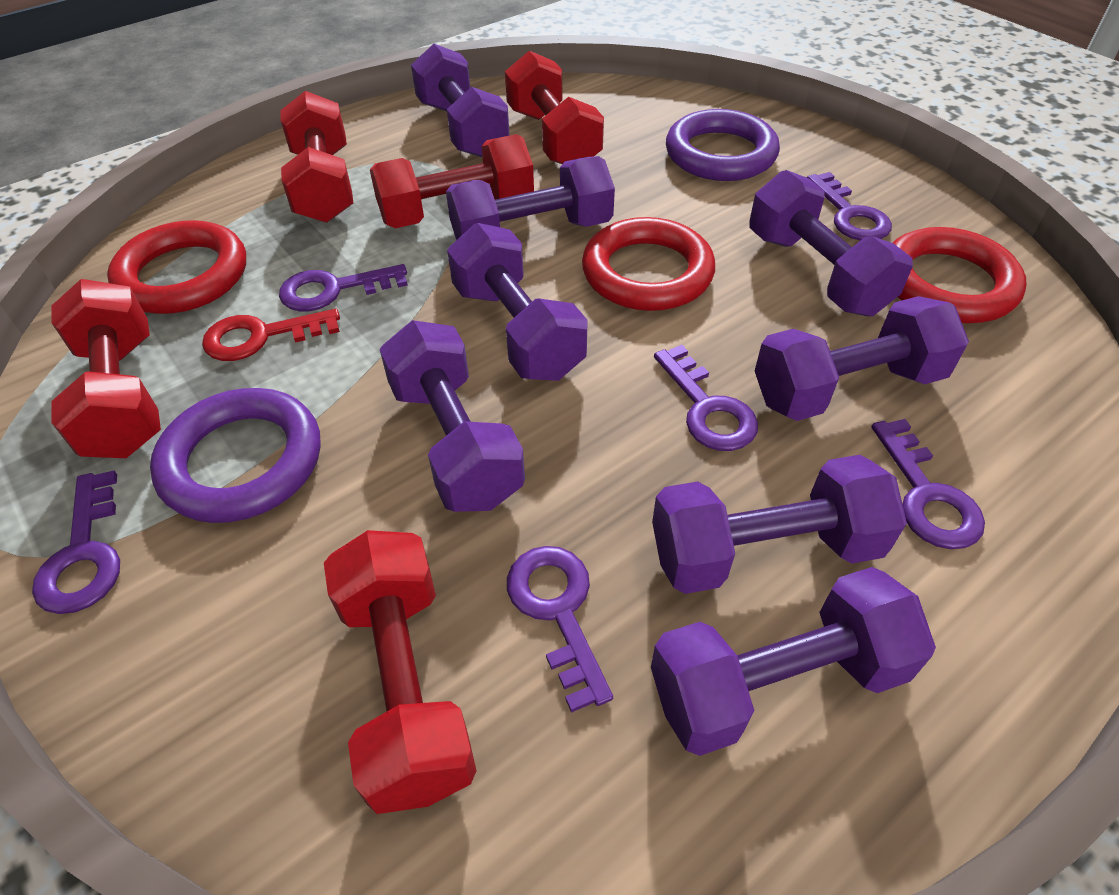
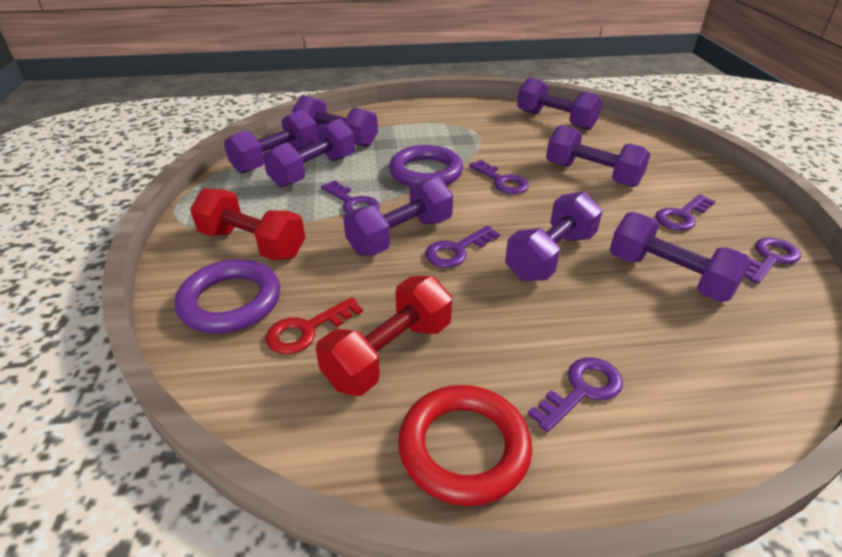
red dumbbell: [51,279,161,458] [280,91,353,223] [324,530,477,814] [370,134,534,228] [505,51,604,164] = 5 -> [190,188,305,261] [316,276,452,396] = 2
red ring: [107,220,246,314] [582,217,715,311] [893,227,1027,323] = 3 -> [398,385,532,506] = 1

